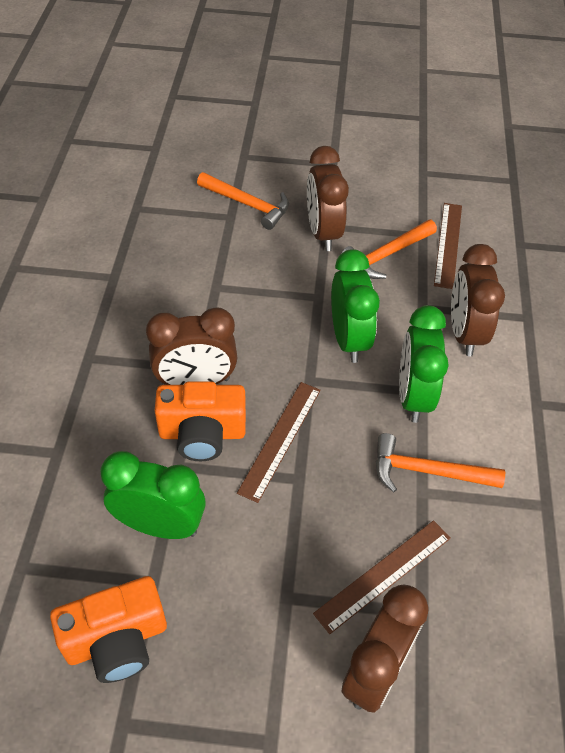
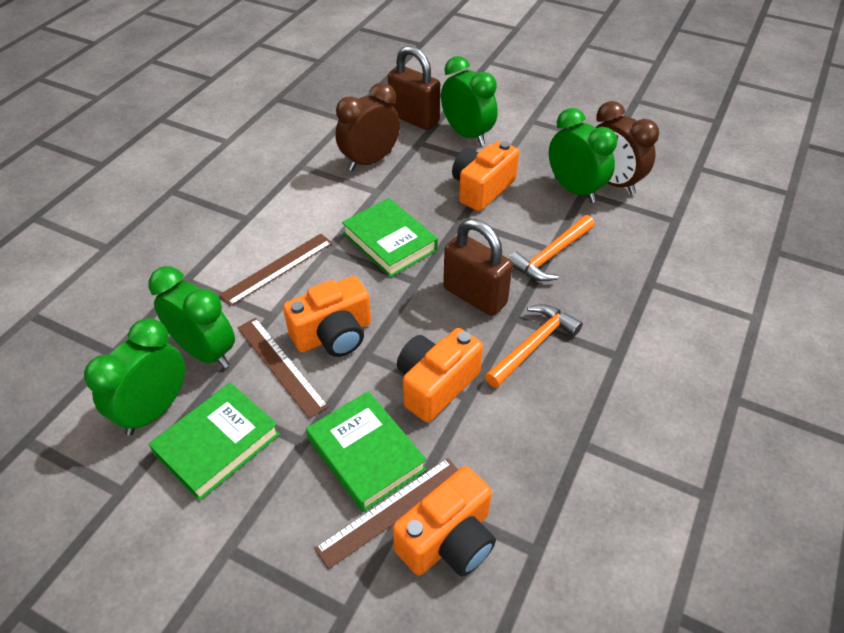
brown clock: [146,307,237,385] [307,146,349,251] [342,584,429,713] [451,244,505,356] = 4 -> [335,82,400,171] [596,101,659,195] = 2
brown padlock: none = 0 -> [388,46,440,130] [443,219,513,316] = 2
green book: none = 0 -> [149,383,280,501] [306,391,427,512] [342,198,438,277] = 3
green clock: [100,451,206,539] [331,249,380,363] [399,305,449,423] = 3 -> [84,318,185,436] [149,266,235,368] [441,56,498,146] [549,108,617,203] = 4
orange camera: [50,576,167,683] [155,381,246,461] = 2 -> [283,276,371,357] [392,466,496,577] [397,328,483,422] [452,141,519,211] = 4
orange hammer: [197,172,289,230] [341,220,437,279] [376,433,505,492] = 3 -> [485,304,583,388] [508,215,595,281] = 2

